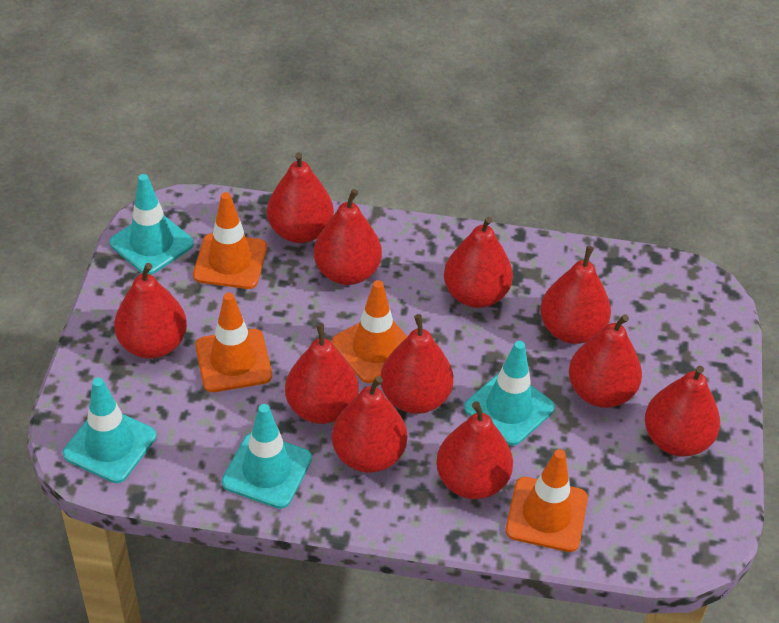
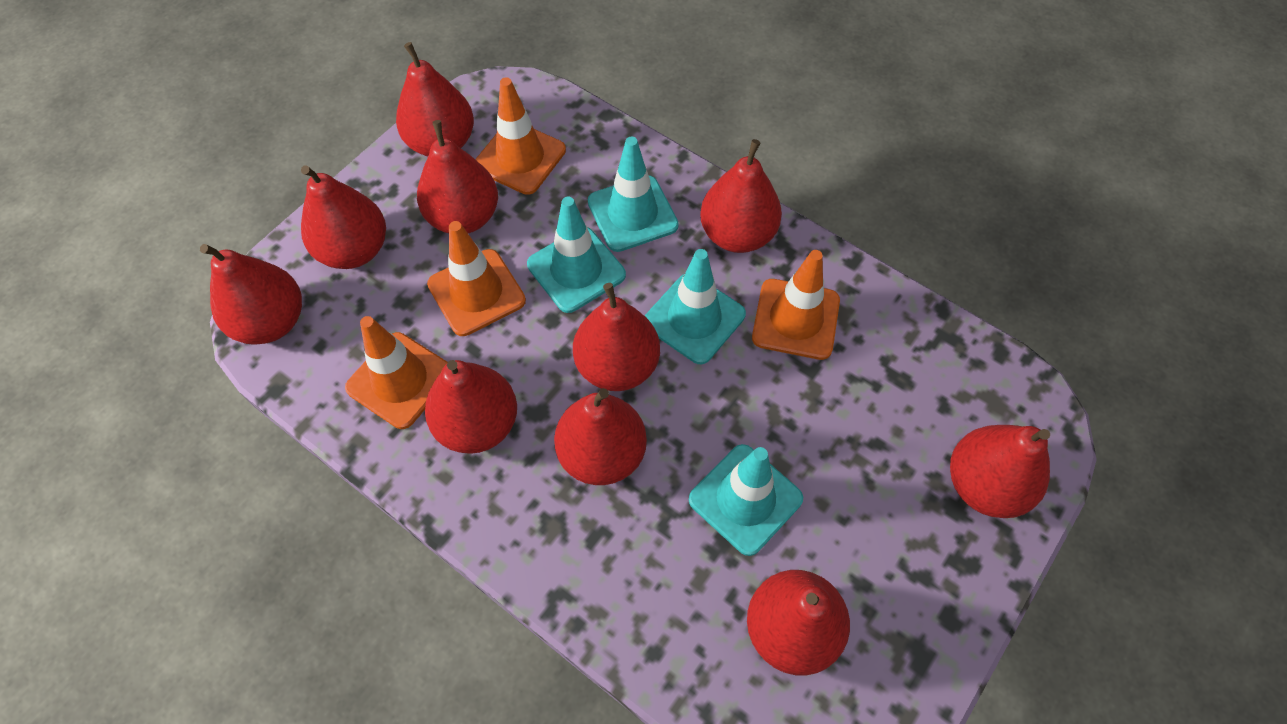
red pear: [114,263,187,359] [267,152,334,243] [285,323,359,424] [314,189,382,285] [332,376,407,473] [381,314,453,414] [436,401,513,499] [444,217,513,308] [540,246,611,344] [569,314,642,408] [645,366,720,457] = 11 -> [200,244,302,345] [301,165,386,269] [396,42,474,156] [417,120,498,234] [425,360,517,454] [554,388,647,485] [573,283,660,391] [700,139,782,253] [747,570,850,675] [950,425,1050,518] = 10

